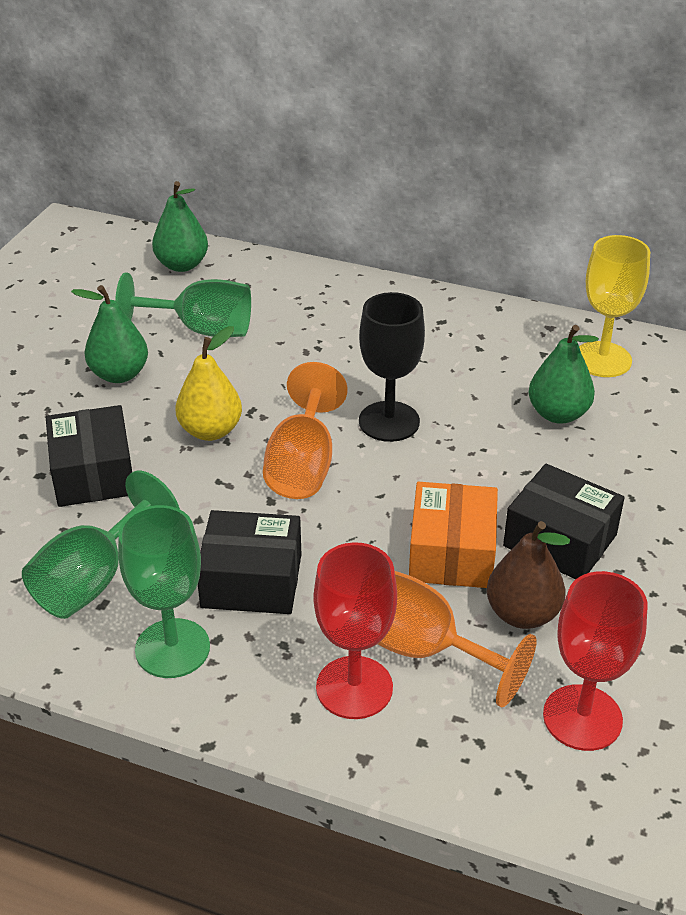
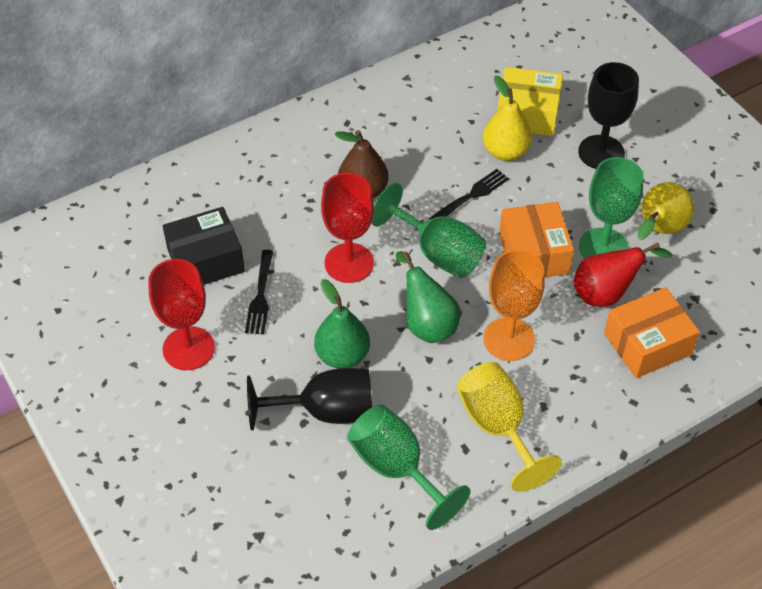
black box: [46,405,132,507] [198,510,301,614] [503,464,625,579] = 3 -> [163,207,245,285] = 1
black fork: none = 0 -> [245,250,273,334] [429,169,509,219] = 2
black goblet: [359,292,425,442] = 1 -> [247,368,372,430] [578,62,639,169] = 2
green pear: [71,285,148,383] [152,181,208,272] [529,325,599,424] = 3 -> [314,279,370,369] [395,251,460,343] = 2
orange box: [409,482,498,588] = 1 -> [499,202,574,278] [604,287,700,378] = 2
orange goblet: [263,362,348,499] [378,571,537,708] = 2 -> [483,250,545,361] = 1
red pear: none = 0 -> [574,243,672,307] = 1
yellow box: none = 0 -> [497,67,563,136] = 1
yellow pear: [176,326,242,441] = 1 -> [483,75,532,161] [637,182,694,240] = 2

